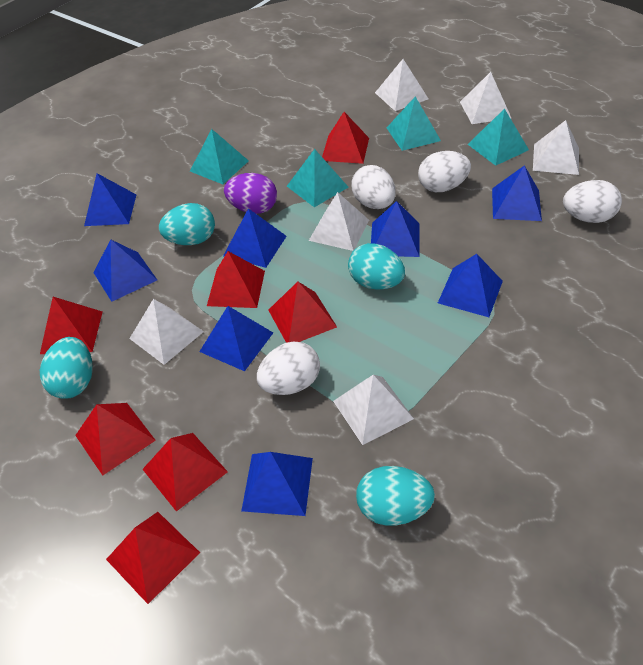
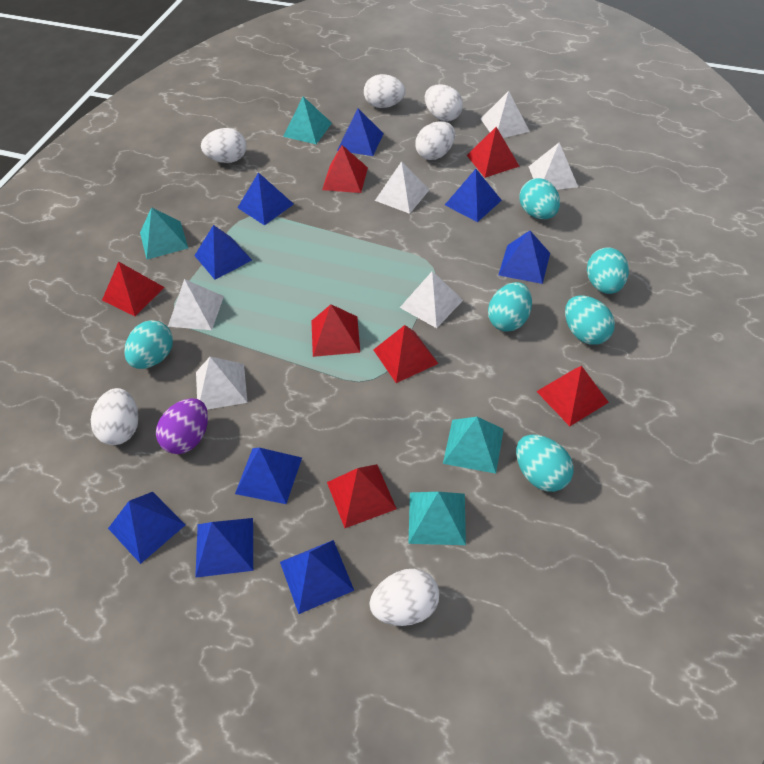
blue pyramid: [84,173,136,226] [93,239,157,302] [199,306,273,371] [223,208,287,268] [241,452,313,516] [371,201,420,257] [438,254,503,317] [492,165,542,221] = 8 -> [108,492,185,564] [194,225,252,280] [195,518,253,578] [235,448,302,504] [237,172,294,225] [280,540,354,614] [337,108,384,156] [445,169,502,222] [498,231,550,284] = 9
turquoise egg: [40,337,93,399] [159,203,215,245] [348,243,405,290] [356,466,435,526] = 4 -> [124,320,173,369] [488,282,532,332] [516,434,574,492] [520,178,560,219] [565,296,615,345] [587,247,629,294] = 6
white egg: [257,342,320,395] [351,165,396,209] [418,151,471,192] [563,180,622,223] = 4 -> [91,388,138,445] [201,128,246,163] [364,74,405,108] [369,569,439,626] [415,121,455,160] [425,84,463,121] = 6

